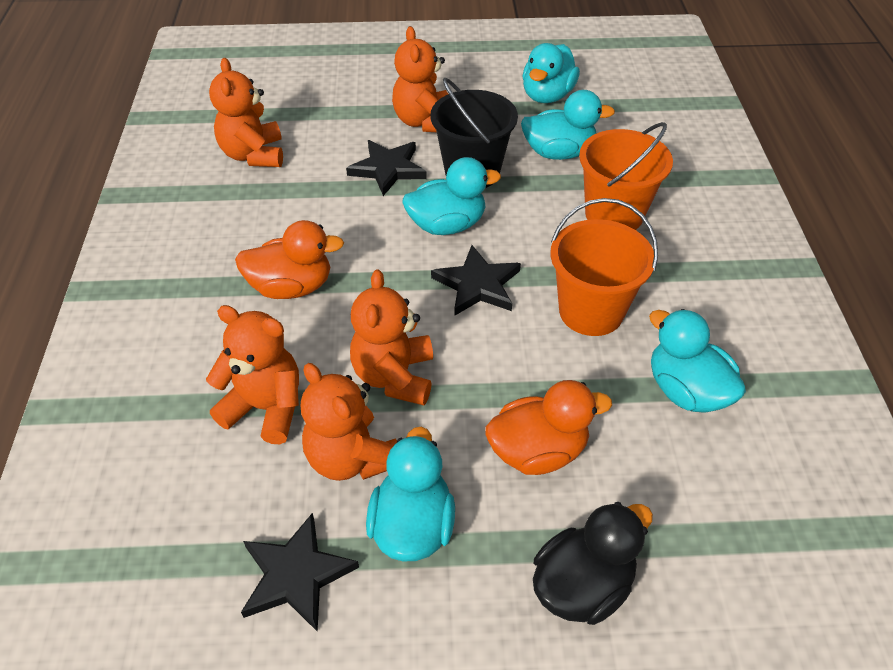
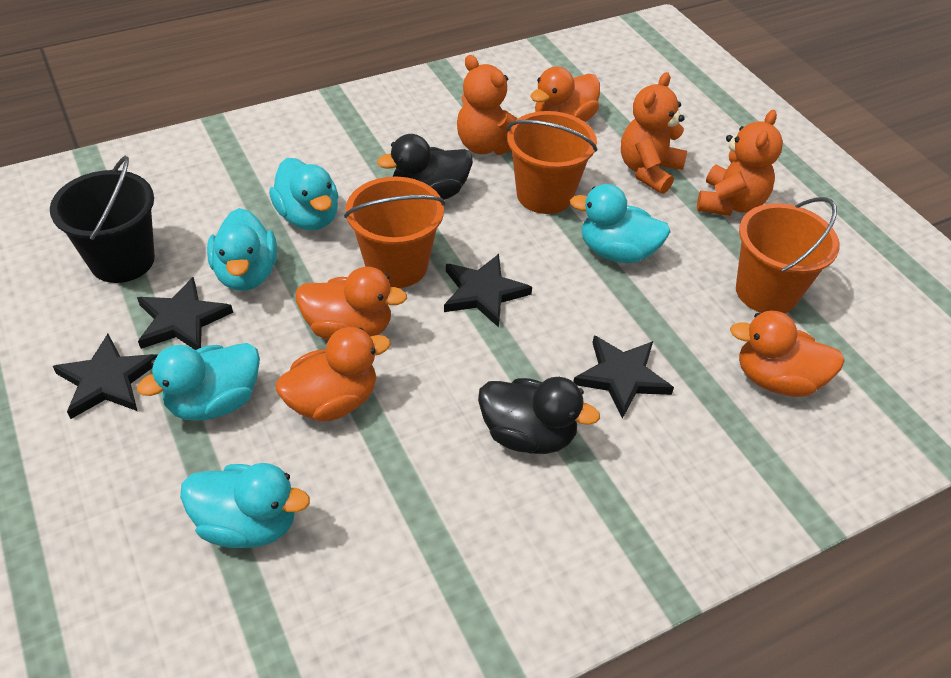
black duck: [533,502,653,625] = 1 -> [377,134,473,200] [478,377,600,454] = 2
black star: [241,513,359,632] [346,140,427,196] [431,245,521,316] = 3 -> [53,334,157,419] [137,277,233,350] [444,254,532,327] [573,335,674,419] = 4
orange bucket: [551,198,658,336] [579,122,673,230] = 2 -> [344,177,445,288] [507,111,597,214] [736,197,840,313] = 3
orange duck: [235,220,344,299] [485,380,612,475] = 2 -> [276,327,391,422] [296,267,407,340] [530,66,600,122] [730,311,845,397] = 4
orange teddy bear: [206,305,299,444] [209,58,283,167] [301,363,397,481] [350,269,433,405] [392,26,448,132] = 5 -> [457,55,518,155] [621,72,687,194] [697,110,783,216] = 3

